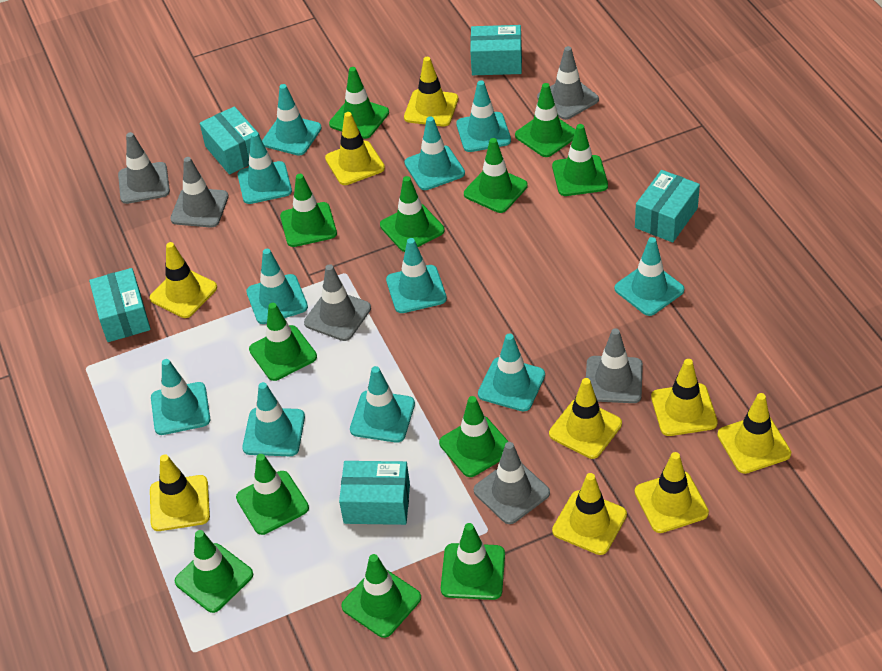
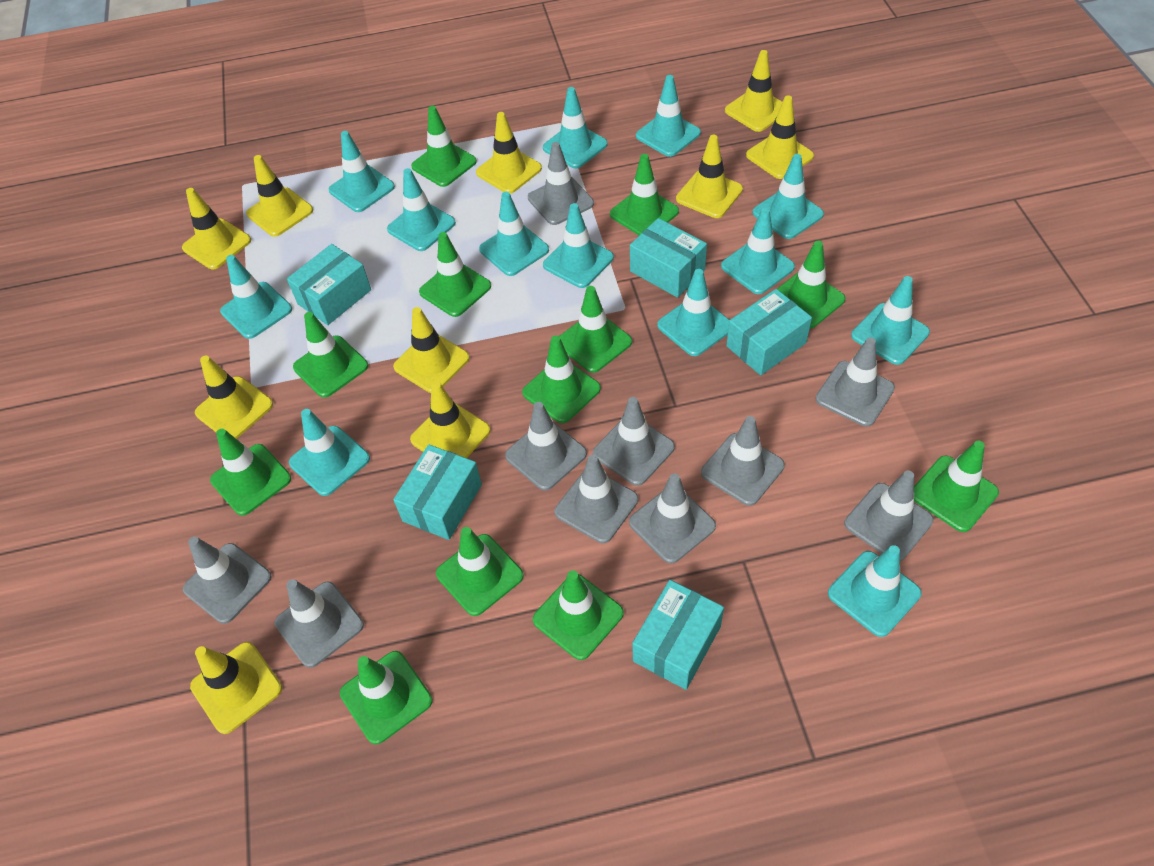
grey traffic cone: [118,132,170,204] [170,157,229,228] [304,264,371,341] [474,442,550,524] [537,46,599,120] [586,328,643,403] = 6 -> [183,537,272,624] [275,579,364,668] [505,402,587,491] [528,142,594,225] [555,455,638,543] [593,397,675,486] [629,474,716,564] [701,416,785,506] [816,337,895,427] [844,470,934,561] = 10
turquoise traffic cone: [151,359,210,435] [238,132,292,204] [242,382,305,456] [246,249,308,324] [262,84,322,156] [350,366,415,443] [386,238,447,313] [405,116,465,190] [456,80,511,152] [478,333,545,412] [614,237,684,316] = 11 -> [220,255,292,339] [289,409,370,496] [329,131,395,212] [387,168,456,251] [479,192,549,276] [543,87,608,168] [543,203,614,288] [636,75,701,157] [657,269,729,356] [721,208,795,294] [753,154,824,239] [828,545,922,637] [851,276,930,365] = 13
yellow traffic cone: [150,242,217,318] [150,454,210,531] [325,112,385,185] [404,57,458,127] [549,378,622,459] [552,473,627,555] [635,452,709,533] [651,359,718,436] [717,393,791,474] = 9 -> [182,188,251,269] [190,642,282,734] [195,355,273,439] [246,155,313,237] [393,307,470,393] [410,382,491,458] [476,112,542,194] [676,135,743,218] [725,50,782,132] [746,95,814,179] = 10

